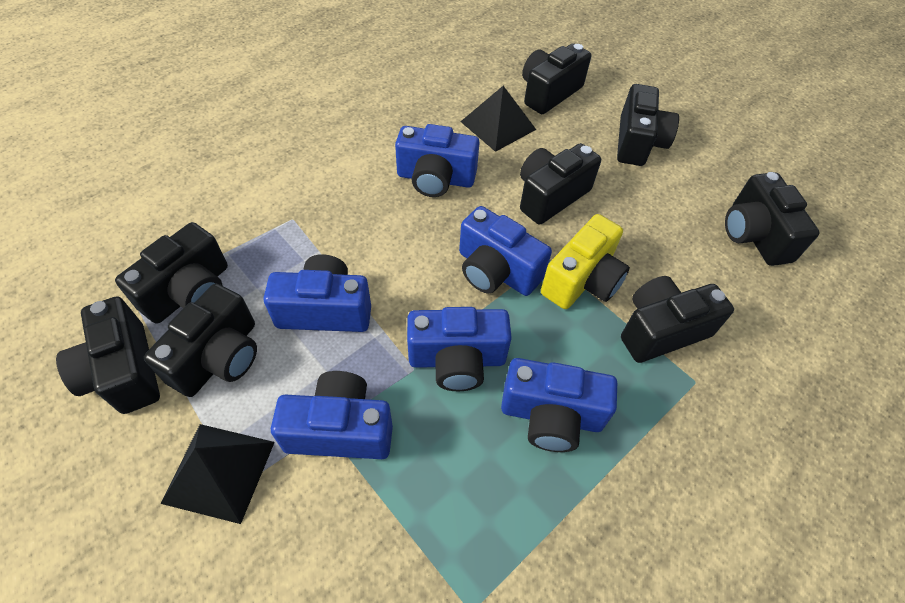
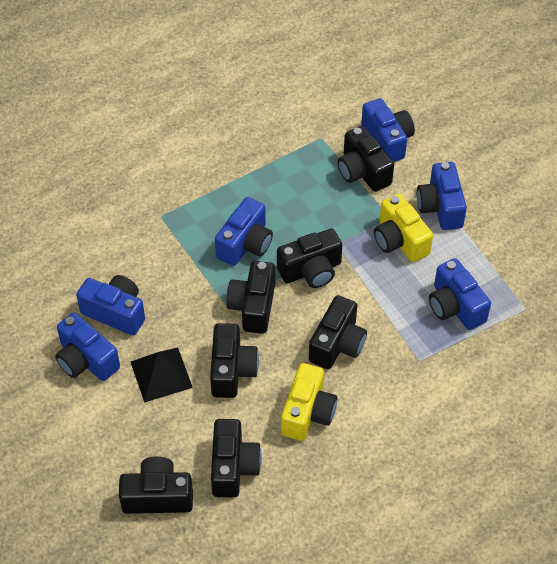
black camera: [56,297,160,414] [115,222,228,324] [144,283,257,397] [520,143,601,225] [522,43,591,114] [617,84,679,166] [621,276,734,363] [725,172,820,266] = 8 -> [119,456,193,514] [210,323,259,398] [211,419,262,498] [226,261,275,334] [277,229,342,288] [309,295,367,369] [337,126,394,192] = 7
black pyramid: [160,424,275,524] [460,86,536,152] = 2 -> [131,347,193,403] = 1
yellow camera: [541,214,630,309] = 1 -> [281,363,337,441] [374,193,433,262] = 2

